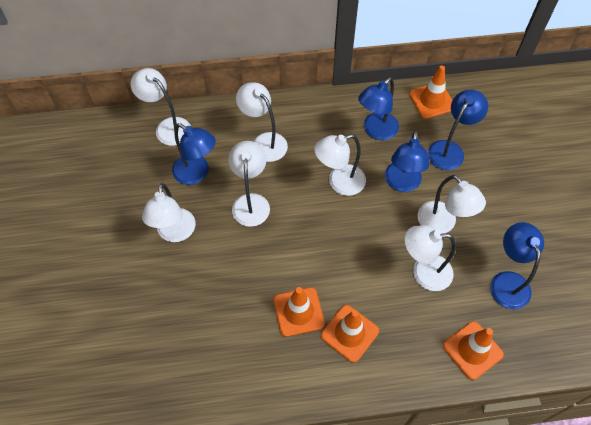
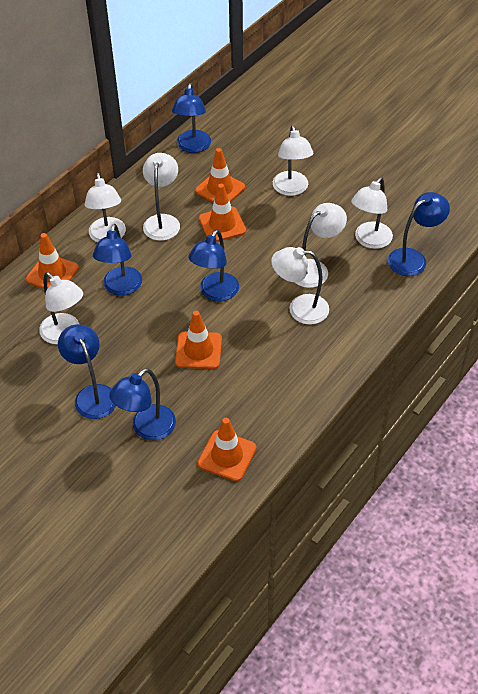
blue lamp: [172,123,216,185] [358,77,399,140] [385,131,429,192] [428,90,488,170] [490,222,544,309] = 5 -> [58,324,116,419] [93,224,142,296] [109,368,176,440] [172,83,211,153] [188,230,239,302] [388,192,450,276] = 6
orange traffic cone: [274,287,325,337] [321,305,379,363] [409,65,453,119] [443,321,504,380] = 4 -> [26,233,79,289] [175,311,222,369] [195,148,245,203] [198,418,256,481] [199,184,246,242] = 5

